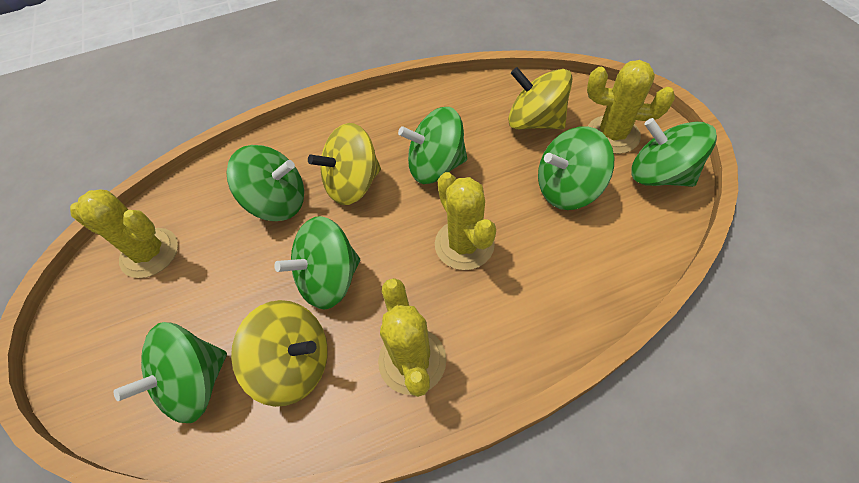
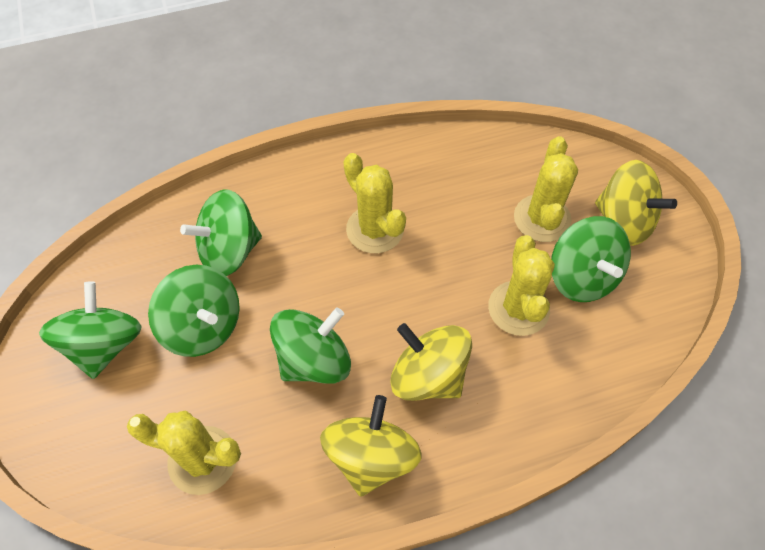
green spinning top: [114,322,227,423] [227,145,304,221] [274,216,360,310] [398,107,467,184] [538,126,614,210] [631,118,717,187] = 6 -> [39,281,142,379] [148,265,240,357] [180,189,262,276] [270,307,351,384] [551,216,631,302] = 5

